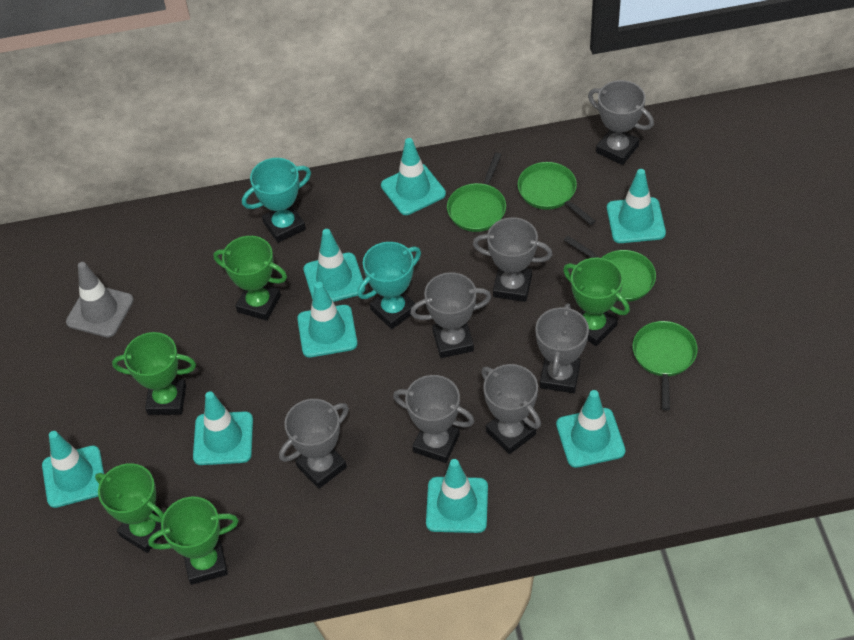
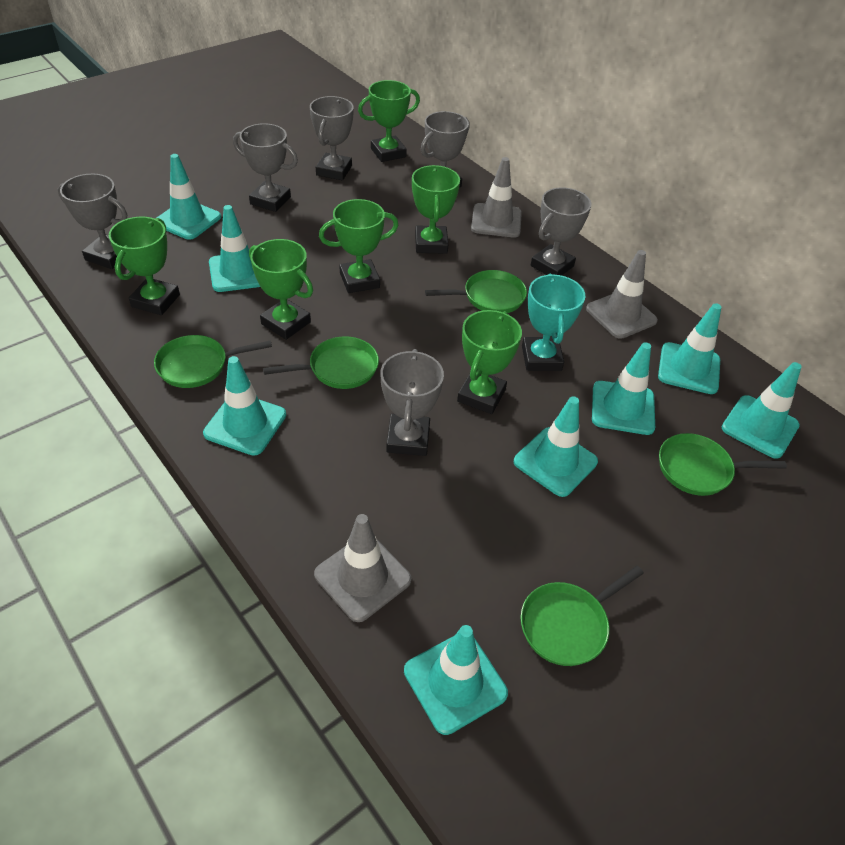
green pan: [447,153,506,232] [518,162,596,225] [564,236,656,302] [632,321,698,410] = 4 -> [154,335,272,388] [263,336,379,389] [425,270,527,313] [521,566,644,666] [659,433,787,496] = 5
green trophy: [95,463,164,553] [112,332,196,415] [148,497,239,585] [214,236,287,321] [563,258,630,346] = 5 -> [109,216,180,315] [249,239,313,340] [319,199,399,293] [358,80,420,162] [412,165,460,254] [457,310,522,414] = 6
grey traffic cone: [66,262,134,338] = 1 -> [314,514,411,622] [471,157,522,238] [586,250,658,339] = 3
grey trophy: [279,399,349,489] [393,375,474,463] [410,272,491,358] [473,217,553,302] [481,364,541,454] [535,303,589,393] [588,80,654,165] = 7 -> [58,174,127,269] [233,123,298,212] [310,96,354,180] [381,349,444,456] [421,111,470,188] [531,187,591,276] = 6
turquoise trophy: [242,158,311,243] [357,242,421,329] = 2 -> [522,274,586,371] = 1

